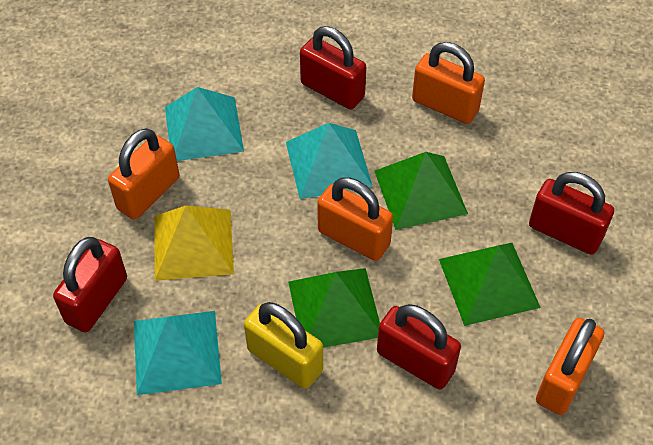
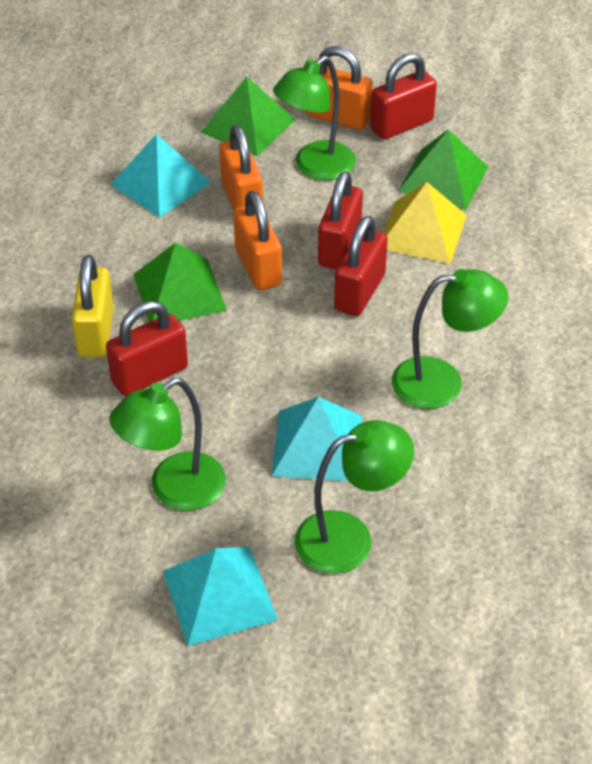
green lamp: none = 0 -> [109,378,226,511] [273,56,356,180] [295,420,414,574] [392,269,508,409] = 4
orange padlock: [108,128,180,220] [317,177,393,261] [412,42,485,124] [536,318,604,415] = 4 -> [219,125,263,211] [233,191,282,291] [305,46,373,130] = 3

